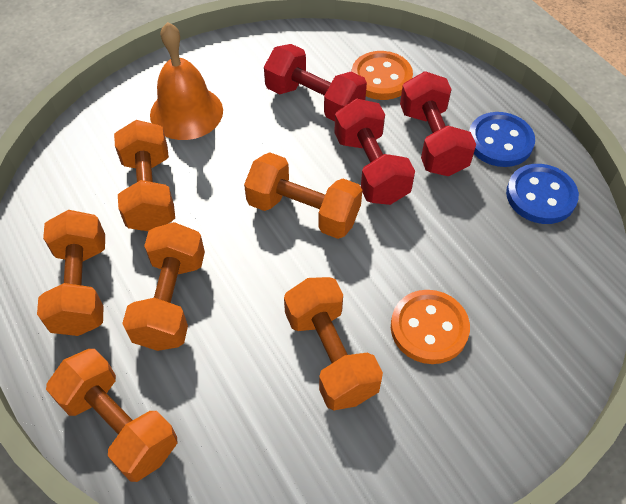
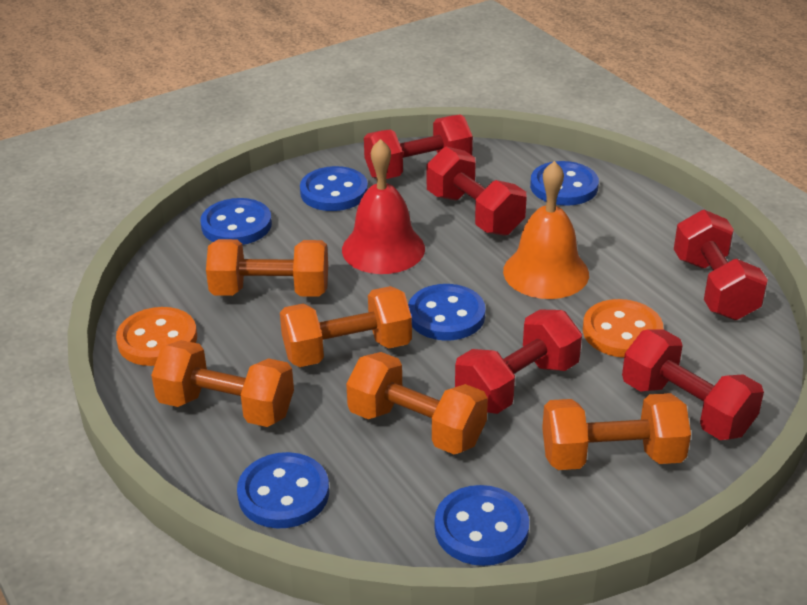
blue button: [469,112,535,167] [506,164,579,224] = 2 -> [200,198,272,245] [237,452,329,529] [300,166,368,211] [408,284,486,341] [435,485,529,566] [530,161,599,206] = 6
orange dumbbell: [37,210,105,336] [46,349,177,482] [114,120,175,231] [122,222,205,351] [244,152,362,239] [284,277,383,410] = 6 -> [151,340,294,427] [206,239,328,297] [280,286,412,367] [346,352,488,454] [542,393,691,470] = 5
red bell: none = 0 -> [342,139,425,274] = 1
red dumbbell: [264,44,367,122] [334,98,415,205] [400,71,476,176] = 3 -> [364,114,473,179] [427,146,527,236] [455,310,582,414] [622,329,764,440] [674,210,768,320] = 5

